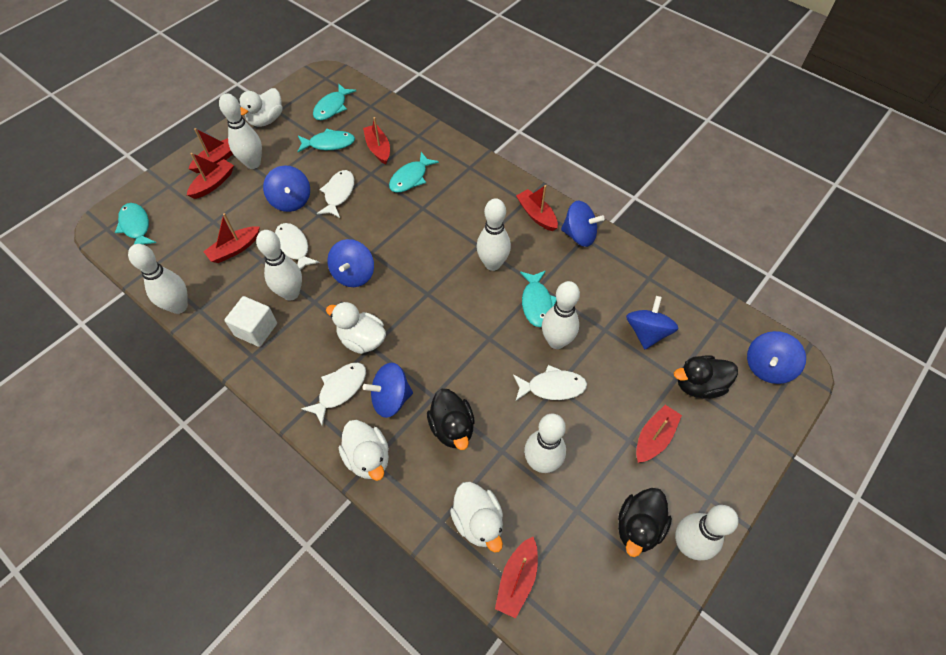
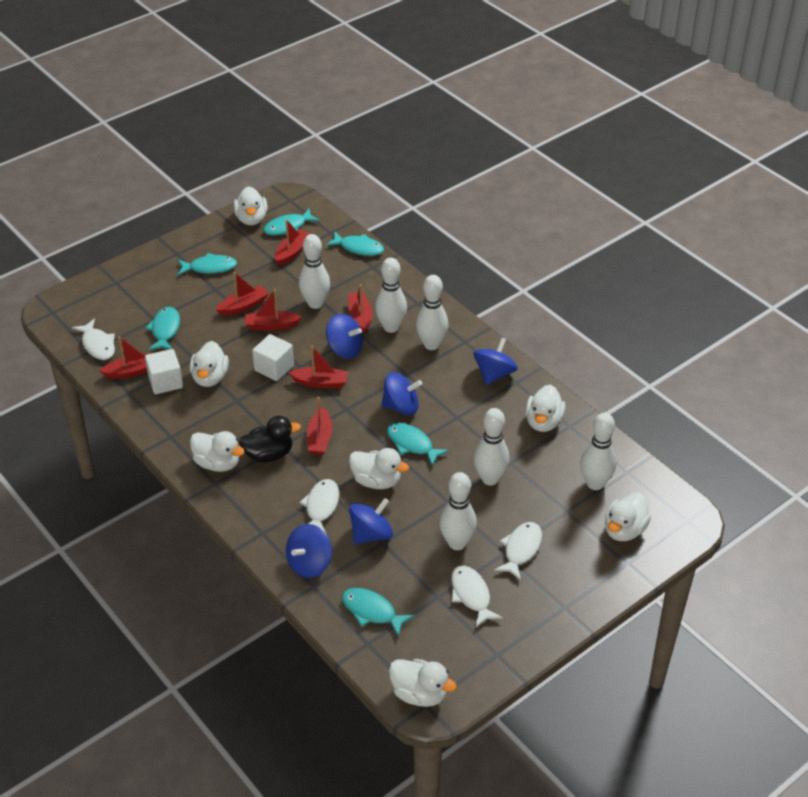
black duck: [427,389,475,450] [618,488,672,557] [674,355,738,399] = 3 -> [239,416,301,463] = 1
blue spinning top: [263,165,310,212] [327,239,374,287] [363,363,413,418] [561,201,605,247] [626,296,678,349] [747,331,806,384] = 6 -> [286,524,332,578] [326,314,363,359] [349,498,393,545] [381,372,422,415] [473,338,518,385] = 5
turquoise fish: [115,203,156,245] [297,128,355,152] [313,83,356,120] [389,152,439,193] [520,271,557,327] = 5 -> [145,307,180,350] [178,253,237,275] [263,209,320,235] [326,232,384,256] [342,588,414,637] [387,423,449,466] = 6
white bowling pin: [128,244,188,314] [219,93,262,169] [256,230,302,301] [476,198,511,271] [524,414,566,473] [542,281,580,349] [675,505,739,560] = 7 -> [299,234,330,309] [375,257,407,333] [416,275,449,350] [440,472,477,550] [474,408,510,486] [580,413,616,490] = 6
white cube: [225,296,277,347] = 1 -> [145,349,183,394] [252,334,294,381] = 2
white duck: [238,88,282,127] [326,302,386,354] [339,420,389,481] [450,482,503,553] = 4 -> [190,341,229,387] [190,431,245,472] [233,186,267,225] [349,448,409,489] [389,659,457,707] [525,385,566,432] [605,492,651,541] = 7

